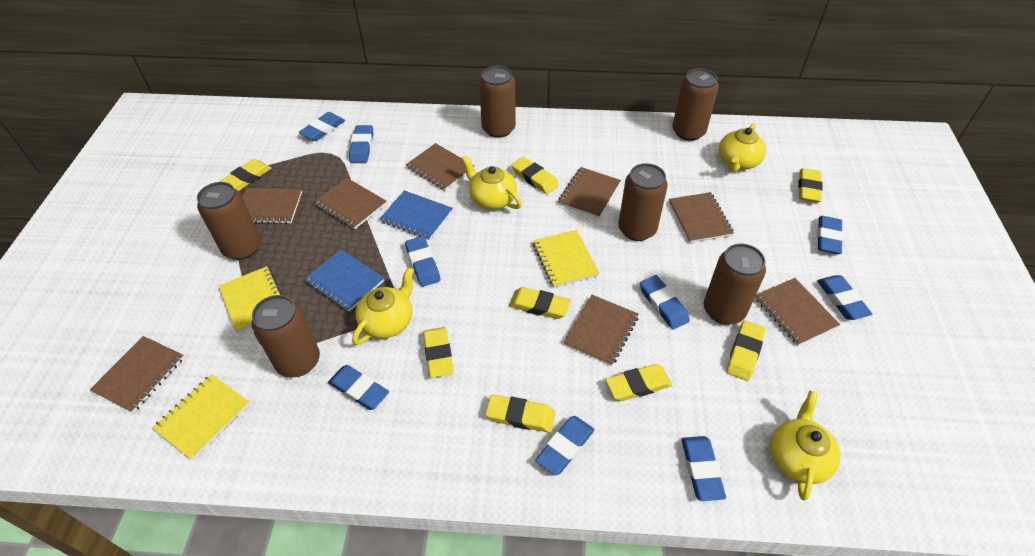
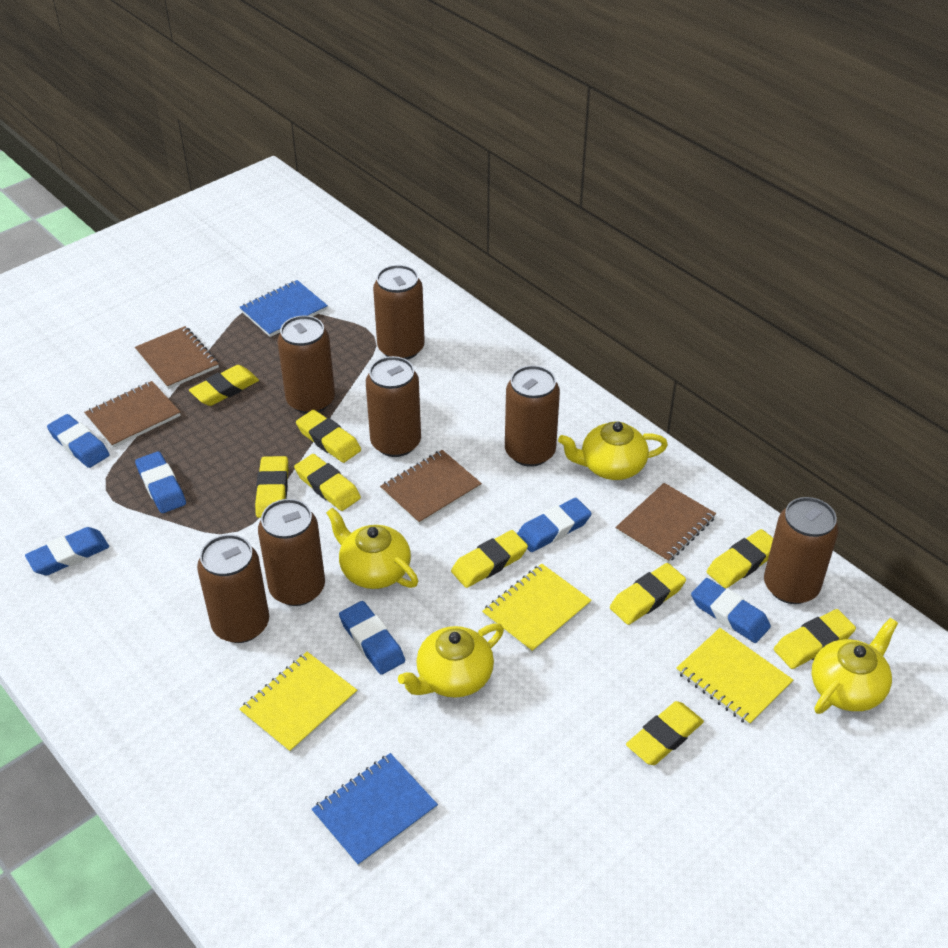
blue eraser: [299,112,345,141] [328,365,389,410] [349,125,373,163] [405,236,441,287] [535,416,595,476] [640,275,690,330] [681,436,726,501] [817,216,843,254] [817,275,872,320] = 9 -> [25,527,109,575] [47,414,110,468] [135,451,186,513] [339,601,405,675] [517,498,592,552] [691,578,771,643] = 6
brown can: [197,182,261,260] [252,295,320,378] [479,66,516,138] [618,163,668,241] [672,68,719,141] [704,243,766,325] = 6 -> [197,534,269,643] [258,499,325,606] [277,315,335,414] [366,356,421,457] [373,265,425,360] [505,365,560,467] [764,497,839,604] = 7
brown notebook: [90,336,185,413] [242,188,302,224] [315,178,387,229] [406,143,474,191] [558,167,621,218] [564,295,639,366] [669,192,734,243] [755,278,840,346] = 8 -> [84,381,181,448] [135,326,219,389] [380,450,482,525] [615,483,716,563] = 4
yellow eraser: [219,159,272,191] [423,327,454,378] [486,394,555,433] [509,287,571,319] [512,157,559,194] [606,364,672,401] [726,320,765,381] [798,168,823,203] = 8 -> [189,365,259,406] [255,456,288,518] [294,454,361,511] [296,410,361,463] [451,530,528,588] [610,563,686,625] [626,701,704,765] [707,529,773,588] [774,609,856,669] = 9

